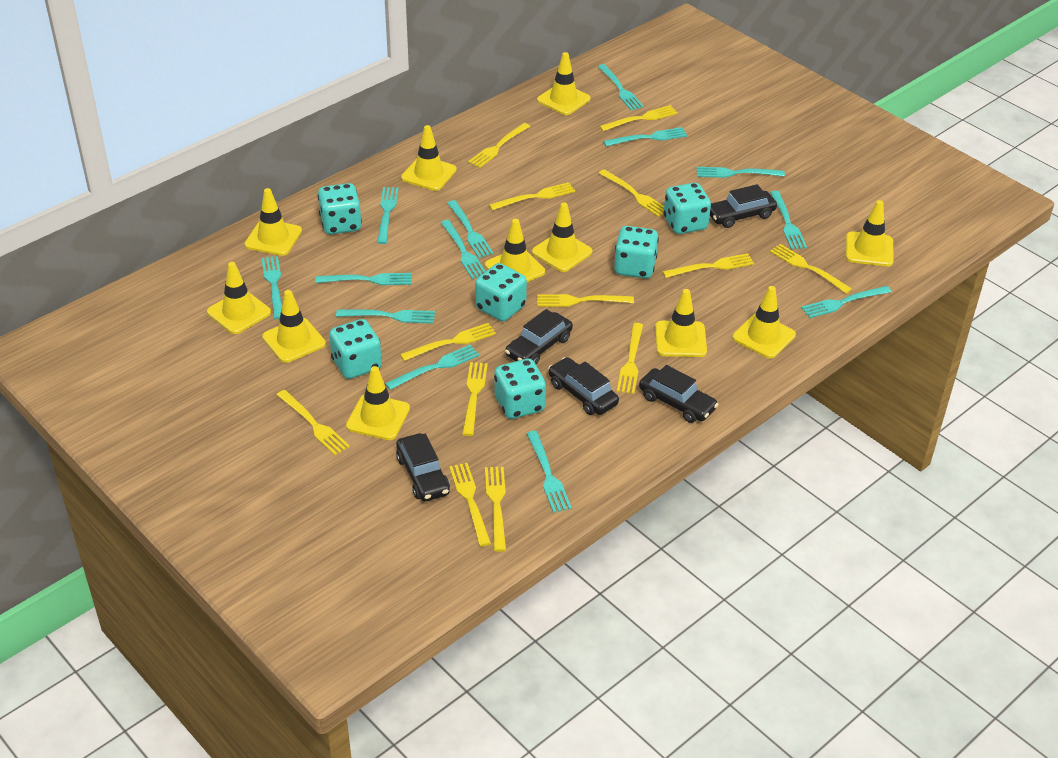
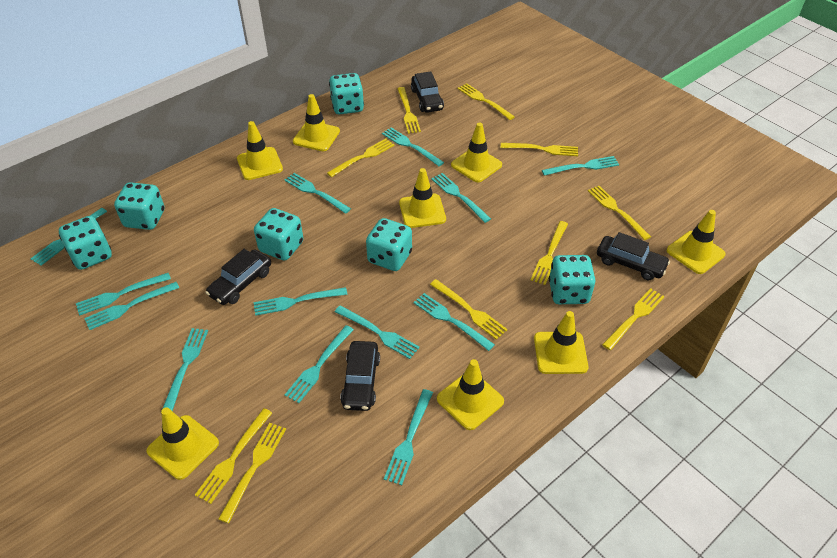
black car: [396,433,450,501] [505,309,573,364] [548,357,619,415] [639,365,719,423] [710,184,777,228] = 5 -> [205,249,271,305] [340,341,380,411] [411,71,444,113] [597,232,670,280] = 4
yellow fork: [277,390,350,455] [400,323,496,361] [449,463,491,547] [462,362,488,436] [468,123,531,168] [485,467,506,552] [489,182,575,210] [537,294,634,307] [599,105,678,131] [599,169,664,217] [617,323,643,394] [662,253,754,278] [770,244,852,294] = 13 -> [195,408,272,504] [218,423,286,523] [327,139,394,177] [397,87,421,134] [430,279,508,340] [458,83,515,120] [501,143,578,156] [531,221,568,285] [588,186,651,240] [602,288,665,350] = 10
yellow traffic cone: [207,262,271,334] [244,188,302,256] [262,290,326,363] [346,366,410,440] [401,125,457,191] [485,219,545,282] [532,202,592,272] [537,52,591,115] [655,289,707,357] [732,286,796,358] [846,200,894,266] = 11 -> [146,407,219,480] [237,121,283,180] [293,94,340,151] [399,168,446,228] [437,359,504,430] [451,122,502,182] [534,311,588,374] [667,210,726,274] = 8

